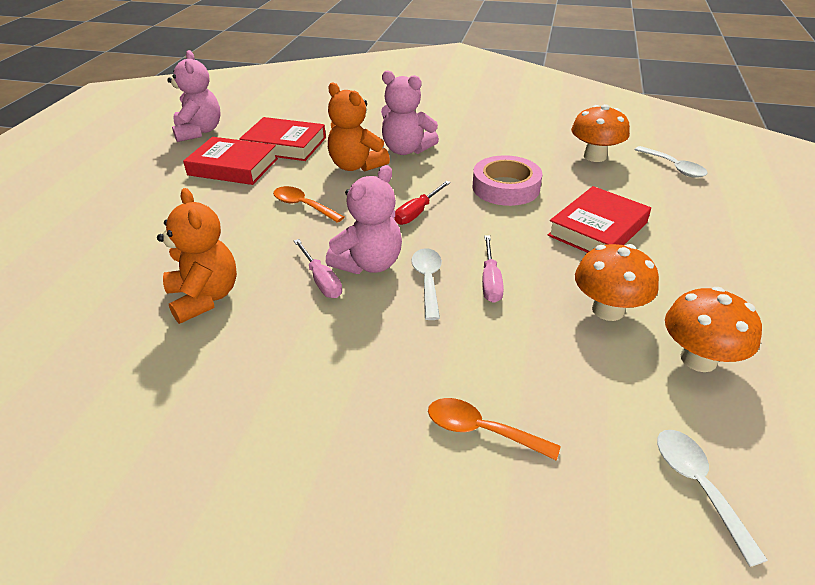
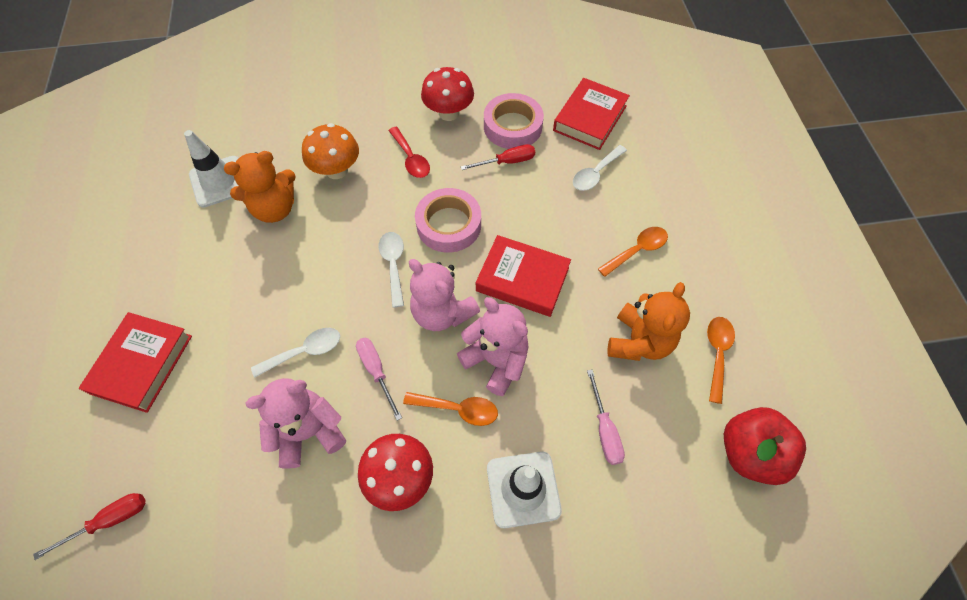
orange mushroom: [571,104,630,162] [575,244,659,321] [665,287,762,372] = 3 -> [302,123,359,179] = 1
orange spoon: [273,186,344,223] [428,398,561,460] = 2 -> [403,392,498,426] [598,227,668,277] [707,317,735,404] = 3
pink tape: [473,155,543,206] = 1 -> [415,188,481,253] [484,93,544,149] = 2
red apple: none = 0 -> [724,407,806,485] = 1
red mushroom: none = 0 -> [358,434,433,511] [421,67,474,121] = 2
red screwdriver: [395,181,451,225] = 1 -> [33,493,145,560] [461,144,535,170] = 2
red spoon: none = 0 -> [388,127,430,178] = 1
white traffic cone: none = 0 -> [184,130,238,208] [487,452,562,528] = 2

